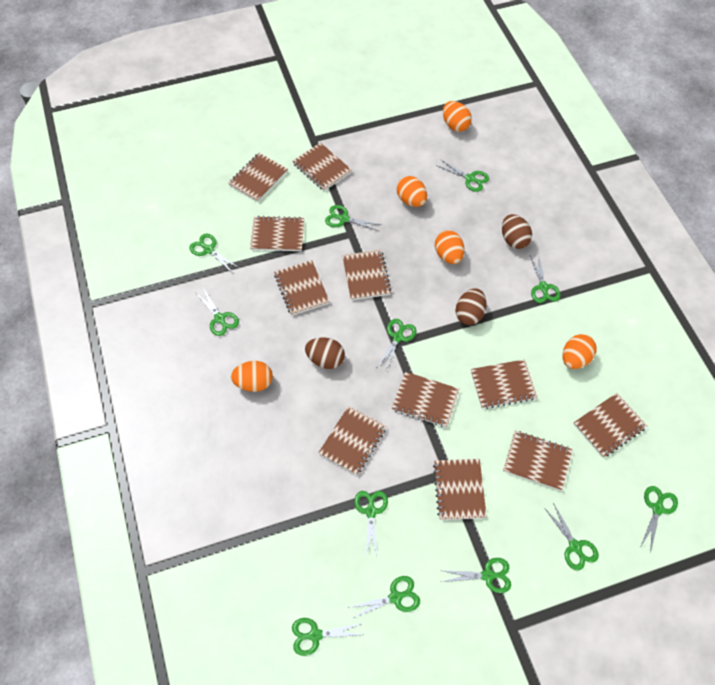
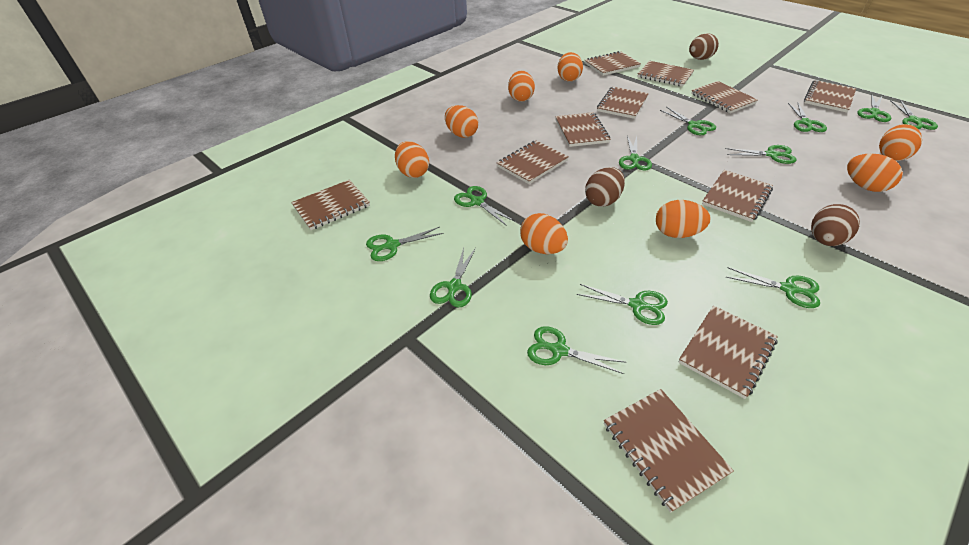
orange egg: [231,361,273,392] [397,176,427,207] [435,230,464,264] [443,101,472,132] [563,334,597,369] = 5 -> [395,141,429,178] [445,105,478,138] [508,71,535,102] [520,213,568,254] [558,52,583,82] [656,200,710,238] [847,154,903,192] [879,124,922,161] = 8

